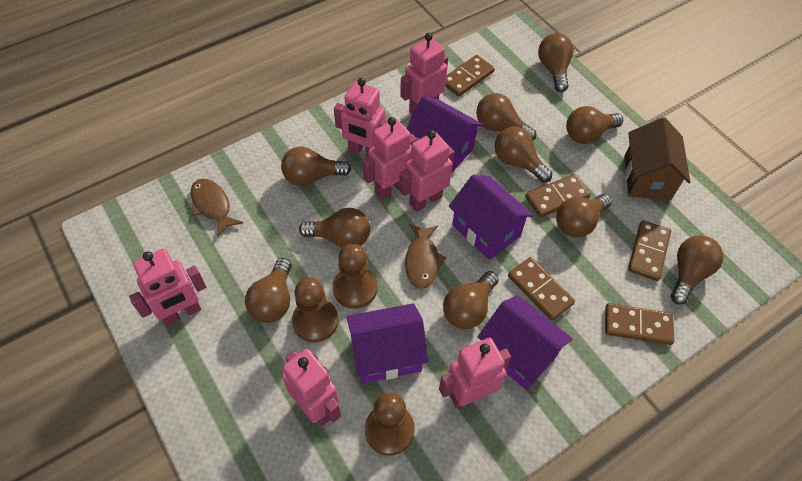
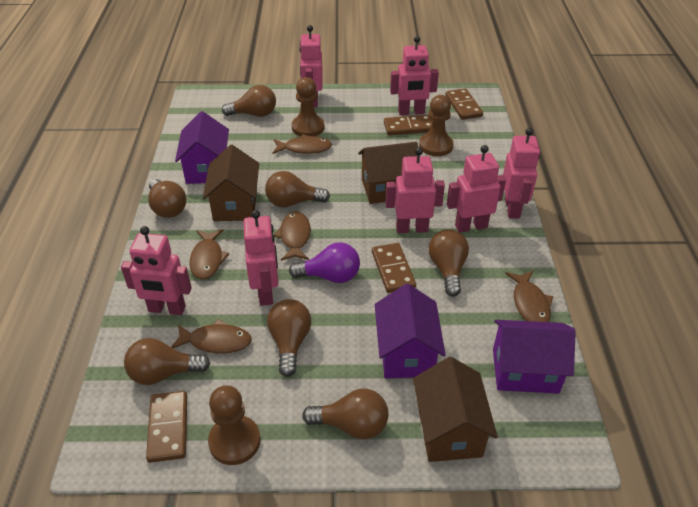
brown domino: [446,55,495,97] [508,257,575,320] [525,174,590,218] [605,303,674,345] [628,220,671,281] = 5 -> [146,391,187,463] [372,243,416,293] [384,115,432,135] [445,88,483,120] = 4
brown fish: [191,179,243,237] [405,224,447,289] = 2 -> [171,319,252,353] [190,229,229,279] [273,134,332,154] [274,211,311,261] [505,270,553,322] = 5
brown house: [624,117,690,200] = 1 -> [203,145,259,221] [358,142,418,204] [413,357,498,462] = 3
brown light bulb: [245,258,292,323] [281,147,351,186] [299,208,370,248] [443,271,498,329] [476,93,536,140] [495,126,552,183] [538,33,574,92] [556,194,612,238] [566,106,623,144] [671,235,723,305] = 10 -> [124,338,210,385] [148,179,186,218] [222,85,276,117] [265,171,330,208] [267,299,311,377] [302,389,389,439] [429,229,469,297] = 7
purple house: [346,303,429,383] [406,96,483,173] [449,174,534,260] [478,295,573,390] = 4 -> [175,111,229,184] [375,284,446,378] [493,320,576,394] = 3
purple light bulb: none = 0 -> [289,242,360,283] = 1

